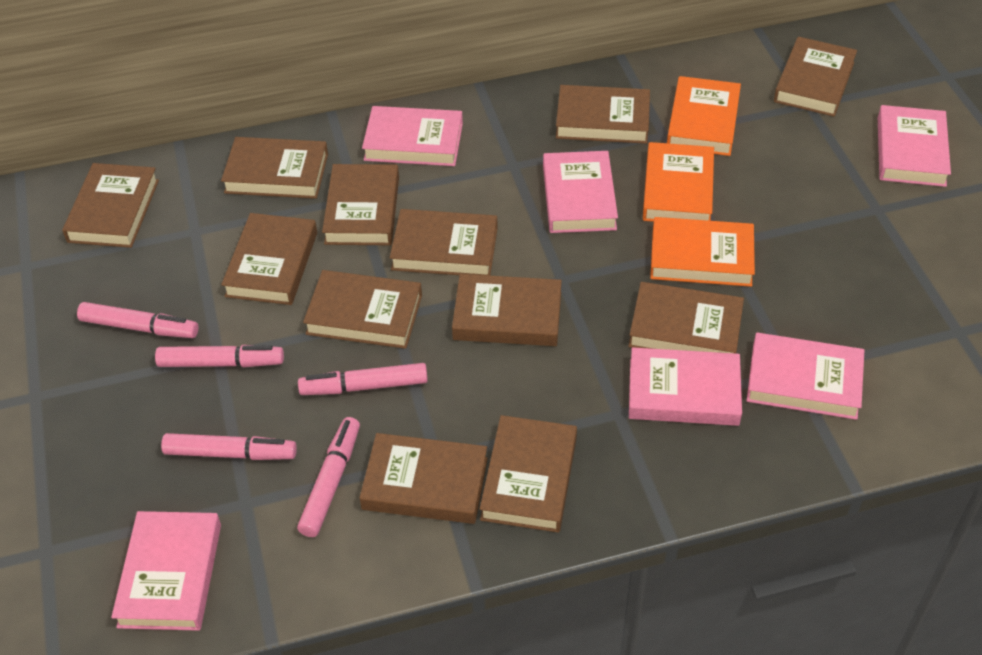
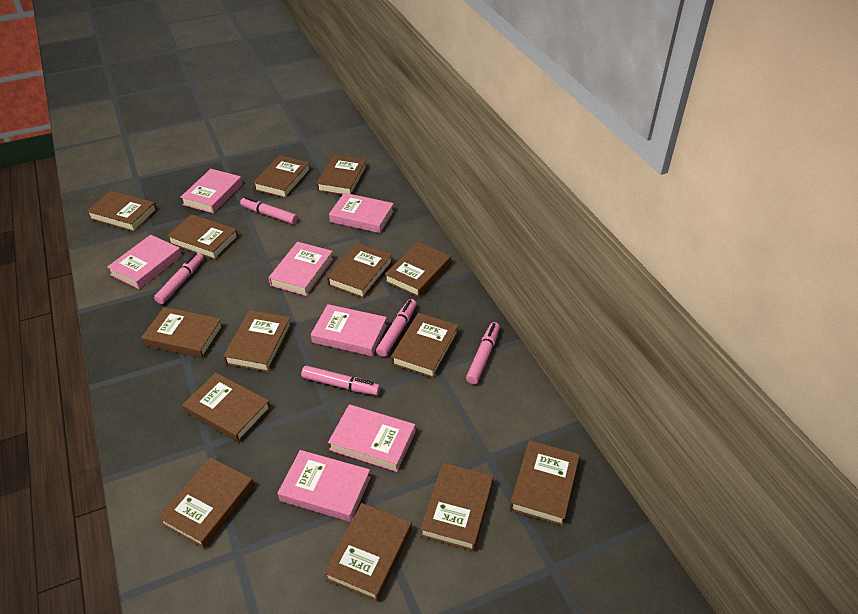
brown book: [62,163,159,248] [221,137,328,199] [221,213,317,305] [303,270,422,349] [322,164,399,245] [359,433,488,524] [390,209,498,276] [452,274,562,346] [480,415,577,533] [556,85,650,144] [628,282,744,354] [774,37,857,117] = 12 -> [86,191,157,232] [141,307,223,358] [158,457,254,549] [167,214,238,260] [182,373,271,443] [223,310,292,372] [253,155,311,198] [316,155,367,195] [324,503,412,602] [327,243,393,298] [385,242,451,297] [391,313,459,378] [420,463,494,551] [510,440,580,526] = 14
orange book: [643,142,714,222] [650,217,755,287] [667,76,741,156] = 3 -> none = 0
pink book: [111,511,221,631] [362,106,463,166] [543,151,618,233] [629,347,742,426] [747,333,865,420] [878,105,951,187] = 6 -> [107,235,182,289] [180,169,242,213] [268,242,333,296] [278,450,371,522] [311,304,387,356] [328,404,415,472] [329,193,394,233] = 7

